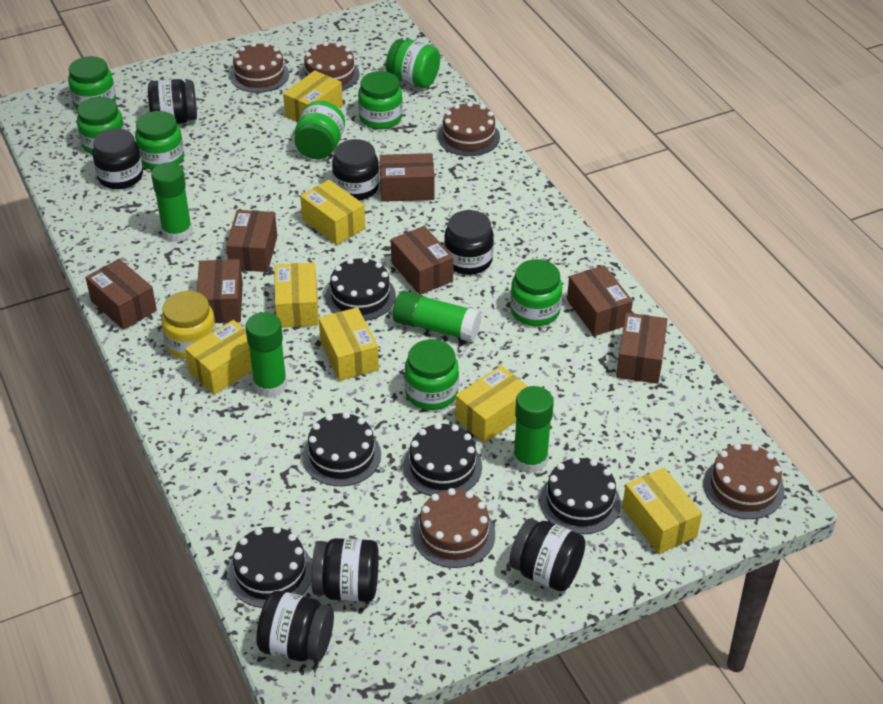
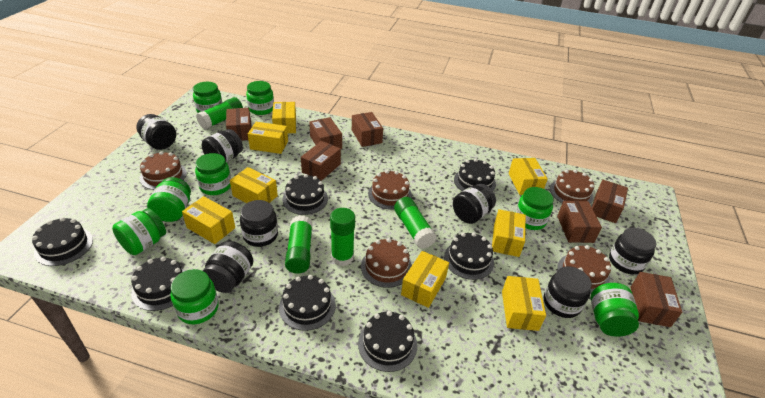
black cake: [228,526,312,608] [303,412,381,486] [325,257,396,321] [403,423,482,496] [540,457,621,534] = 5 -> [32,217,93,266] [131,257,185,311] [279,275,336,331] [282,174,328,215] [358,311,417,372] [444,232,494,280] [454,159,496,191] = 7
yellow box: [185,320,252,395] [274,263,319,328] [283,70,343,123] [300,180,365,245] [319,307,379,381] [455,366,528,443] [622,468,702,554] = 7 -> [182,196,235,244] [230,167,278,203] [248,122,288,154] [272,102,296,133] [401,251,449,308] [492,209,526,257] [502,276,546,331] [509,158,548,195] = 8
yellow jar: [161,291,216,359] = 1 -> none = 0

